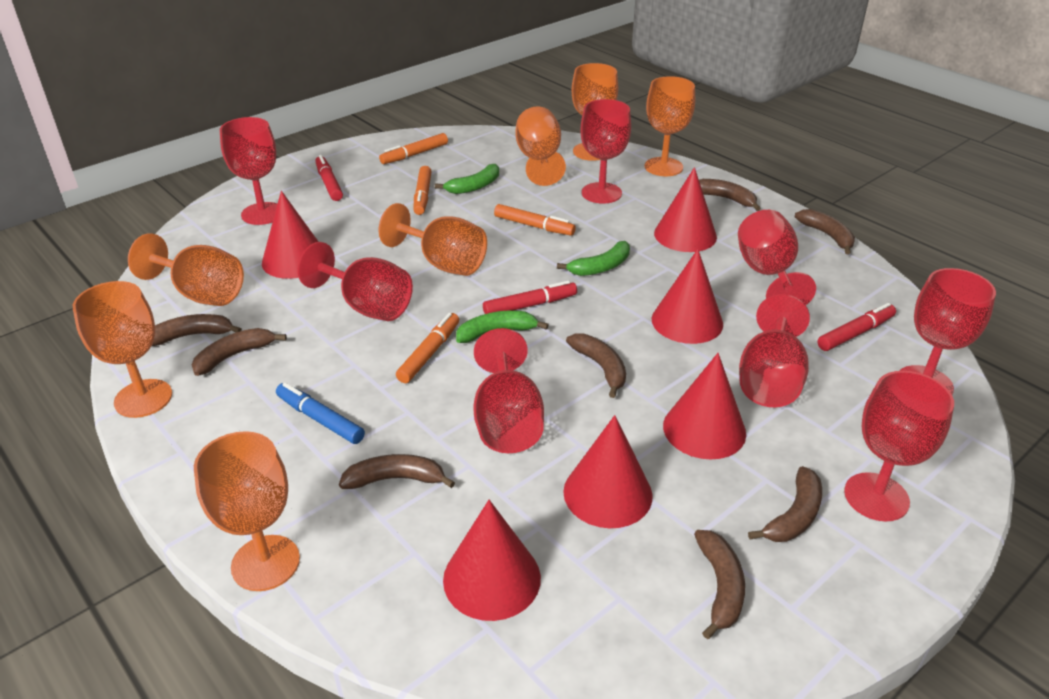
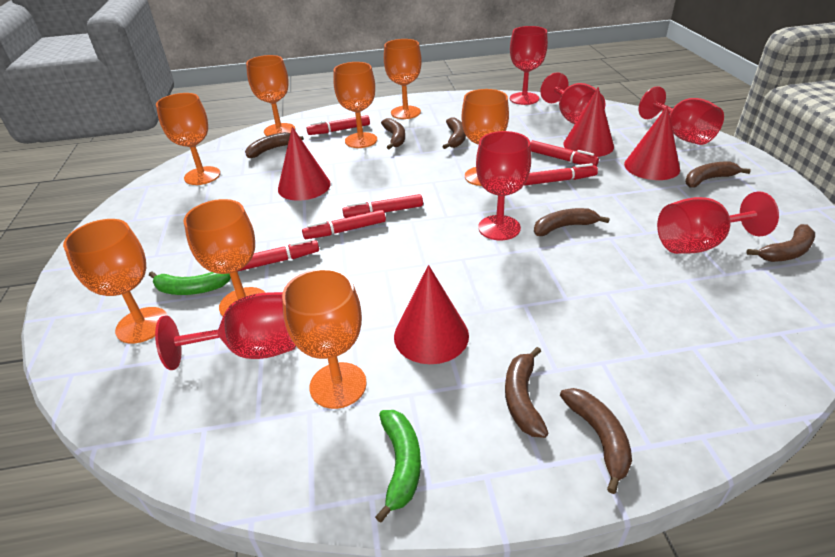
blue marker: [276,383,365,444] = 1 -> none = 0
green banana: [435,164,499,194] [456,311,549,343] [557,241,630,276] = 3 -> [149,271,231,295] [375,410,421,523] = 2
orange goblet: [73,281,172,418] [128,233,244,306] [194,431,300,591] [379,203,487,276] [516,107,566,186] [572,63,618,161] [645,76,695,176] = 7 -> [63,219,168,344] [156,93,220,185] [184,199,265,316] [246,55,295,136] [282,269,367,409] [334,62,377,148] [384,39,422,119] [462,89,509,186] = 8
orange marker: [379,133,448,164] [396,313,459,383] [413,166,432,215] [494,204,576,236] = 4 -> none = 0
red cone: [262,191,319,279] [443,500,541,621] [563,415,653,528] [651,249,723,344] [654,167,717,252] [663,353,746,459] = 6 -> [278,127,331,201] [394,265,469,364] [563,87,614,157] [624,105,680,180] = 4
red goblet: [220,117,278,225] [298,242,413,321] [473,328,544,453] [580,99,631,204] [738,210,816,305] [739,294,810,407] [844,371,954,521] [899,268,996,394] = 8 -> [155,292,296,370] [476,131,531,240] [510,26,548,105] [540,72,606,124] [639,86,724,145] [657,191,779,254] = 6
red marker: [315,155,343,201] [483,280,577,314] [817,303,896,351] = 3 -> [237,239,319,272] [302,210,386,239] [307,115,370,135] [342,194,423,218] [524,163,598,185] [530,140,599,166] = 6

